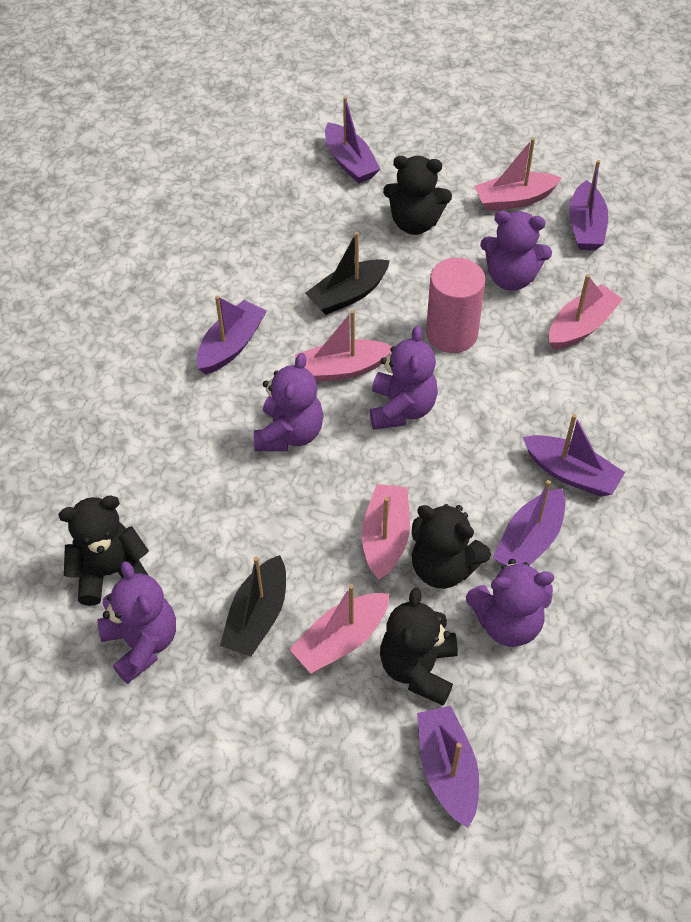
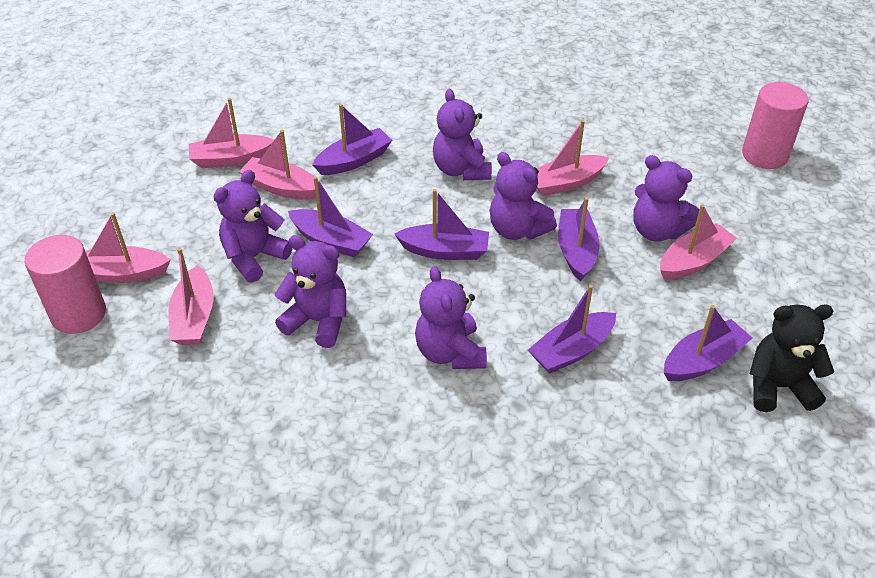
black boat: [220,555,286,657] [305,232,390,315] = 2 -> none = 0
black teddy bear: [58,496,149,606] [380,587,458,706] [383,156,452,235] [412,504,491,589] = 4 -> [749,304,834,412] = 1
pink boat: [289,584,389,674] [295,310,393,382] [362,484,410,581] [474,138,562,211] [549,274,623,350] = 5 -> [85,212,171,283] [168,248,214,345] [189,98,274,168] [239,130,319,200] [537,120,609,196] [660,204,737,280] = 6
pink cylinder: [426,258,485,353] = 1 -> [25,235,106,334] [742,82,808,169] = 2
purple teddy bear: [98,561,176,684] [254,353,324,451] [370,326,438,430] [466,559,554,647] [480,211,552,291] = 5 -> [213,170,292,283] [274,235,346,348] [415,266,487,369] [433,88,492,180] [490,152,557,240] [633,155,700,242] = 6

